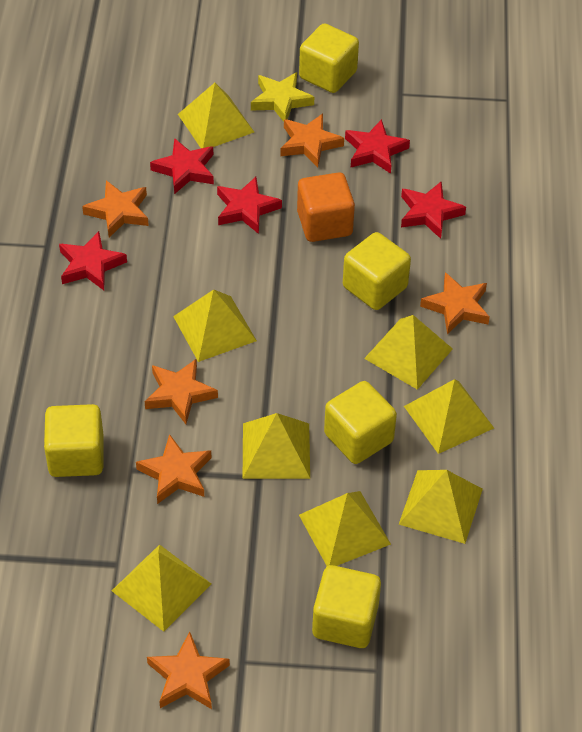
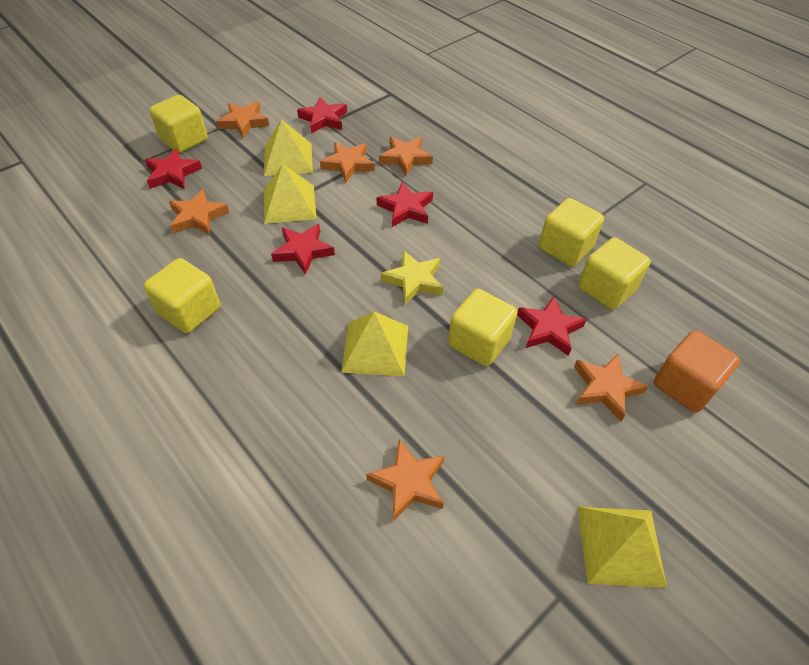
yellow pyramid: [112,544,211,632] [173,289,257,362] [178,83,254,148] [243,413,310,479] [299,491,391,566] [364,315,453,390] [398,470,483,544] [404,379,494,454] = 8 -> [264,119,313,176] [264,164,317,224] [341,311,408,376] [578,507,667,588] = 4

